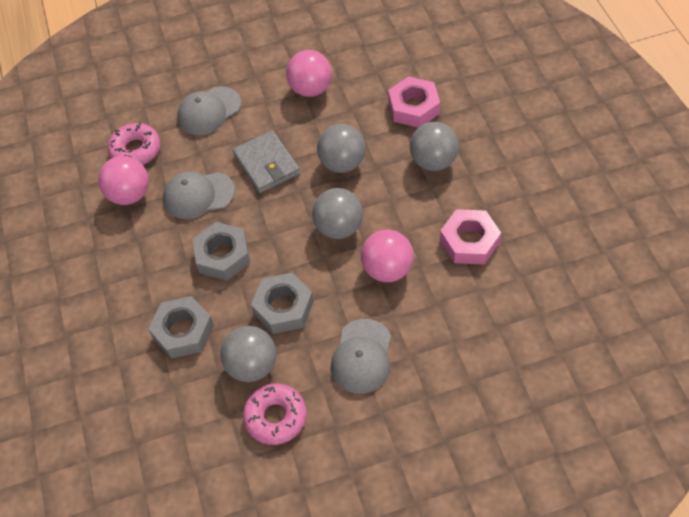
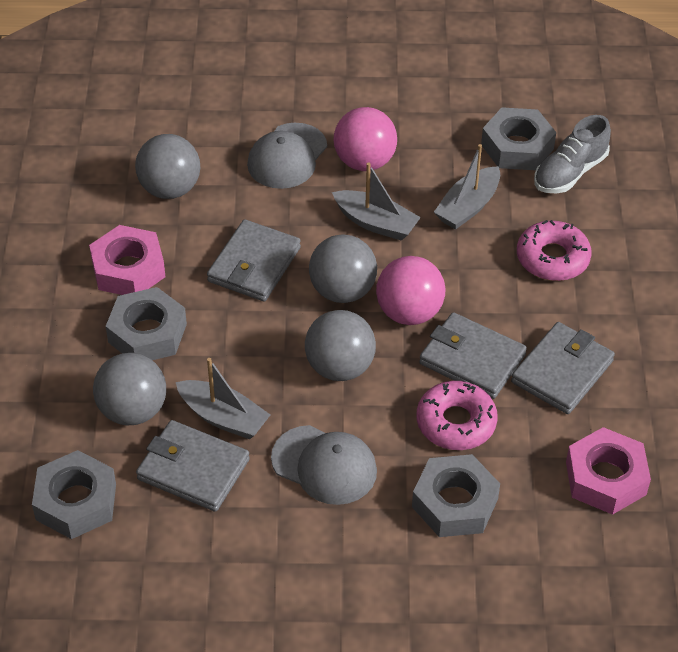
grey boat: none = 0 -> [176,358,270,439] [332,162,421,241] [434,144,500,229] = 3
grey cap: [163,172,235,219] [177,86,241,135] [331,319,391,394] = 3 -> [247,123,327,189] [271,425,377,505] = 2
grey nut: [148,296,214,359] [193,222,250,281] [251,273,314,334] = 3 -> [32,450,116,539] [106,287,187,360] [412,454,500,537] [481,107,556,170] = 4
grey shoe: none = 0 -> [534,115,611,193] = 1
grey wallet: [233,130,300,193] = 1 -> [136,420,250,512] [207,219,301,301] [419,312,527,399] [511,322,615,414] = 4
pink ball: [98,156,149,205] [286,50,332,97] [361,230,414,282] = 3 -> [333,107,397,171] [376,256,446,325] = 2

